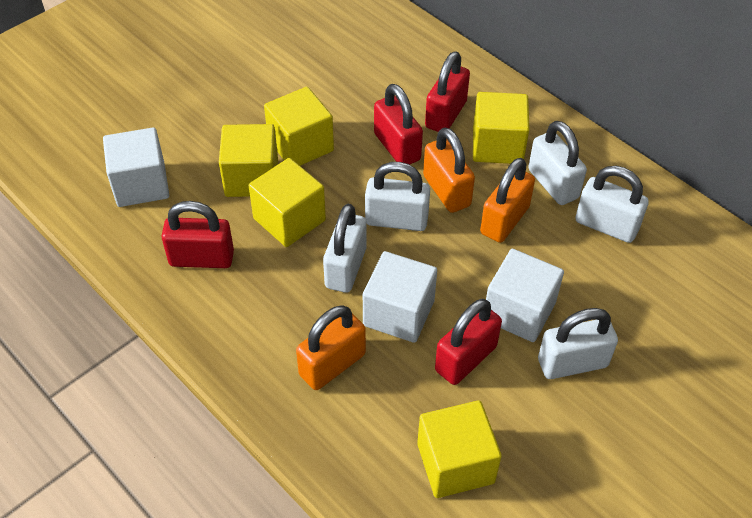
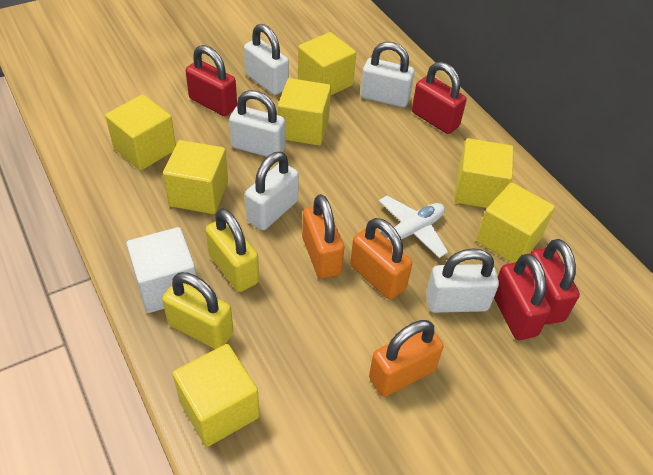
white cube: [103,128,169,207] [363,251,437,343] [486,249,564,342] = 3 -> [126,227,197,313] = 1
white plane: none = 0 -> [379,196,448,258] = 1
yellow cube: [219,124,278,197] [249,158,326,247] [264,87,334,166] [417,400,502,498] [473,92,530,164] = 5 -> [105,94,176,171] [163,140,228,214] [173,344,260,447] [278,78,331,146] [298,32,356,95] [454,138,514,208] [476,183,555,263] = 7
yellow padlock: none = 0 -> [162,272,233,349] [206,208,259,292] = 2

